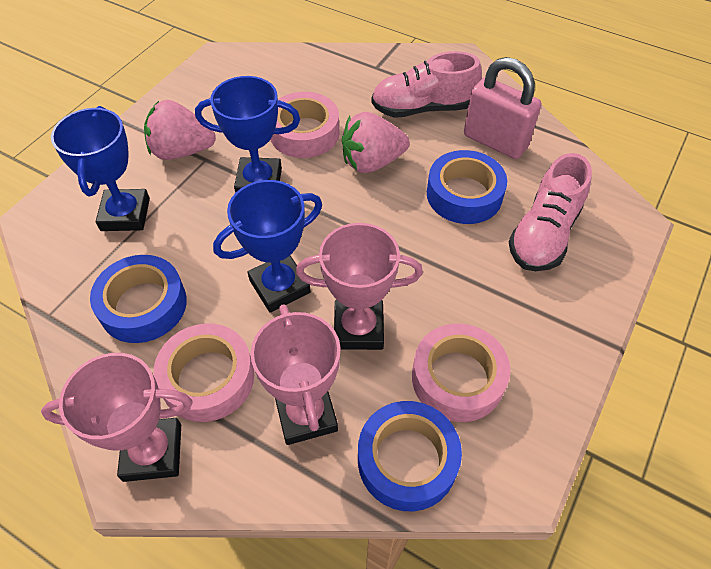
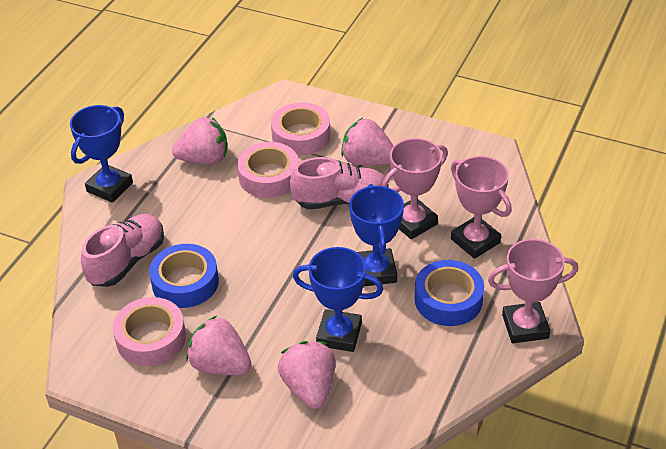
blue tape: [90,255,187,343] [358,401,462,511] [427,150,507,224] = 3 -> [149,244,219,308] [414,260,484,326] = 2
pink padlock: [464,57,541,159] = 1 -> none = 0
pink strawberry: [144,100,216,160] [342,112,409,173] = 2 -> [172,117,227,164] [186,316,251,375] [278,341,336,409] [341,118,393,166] = 4

